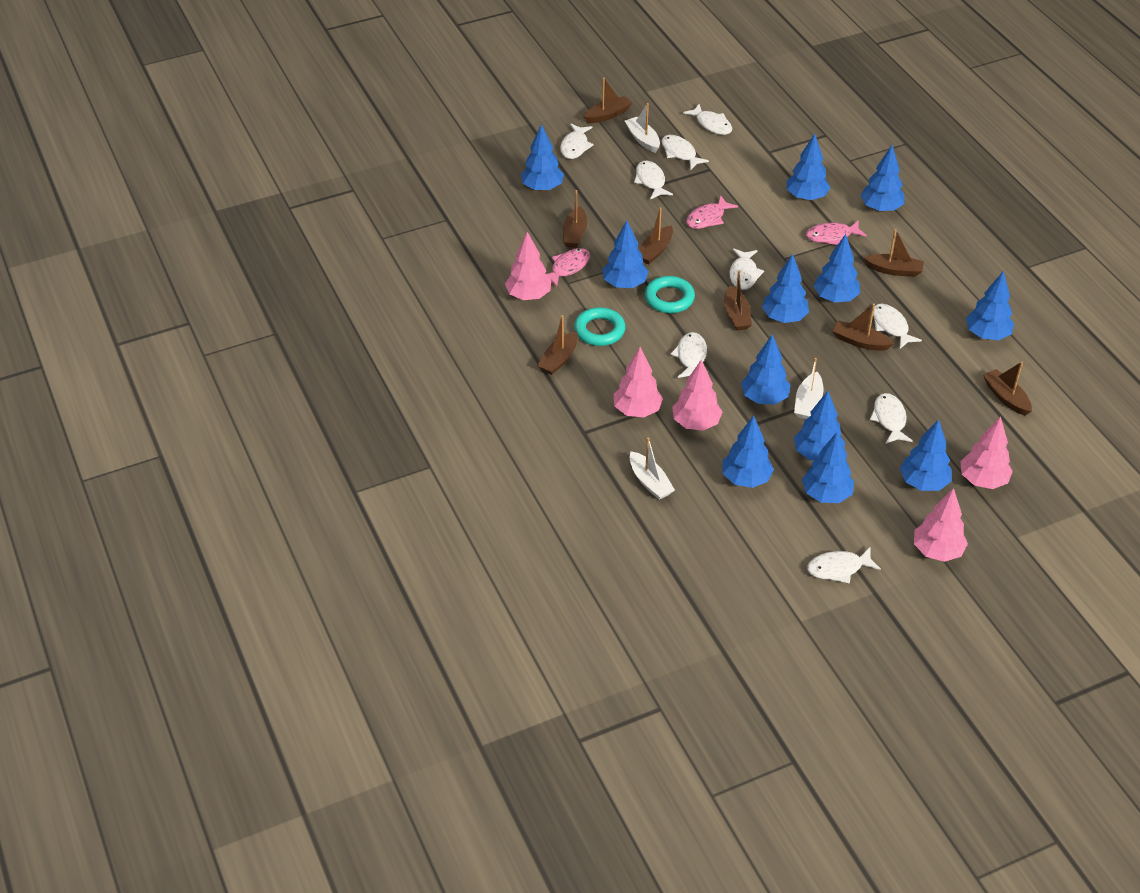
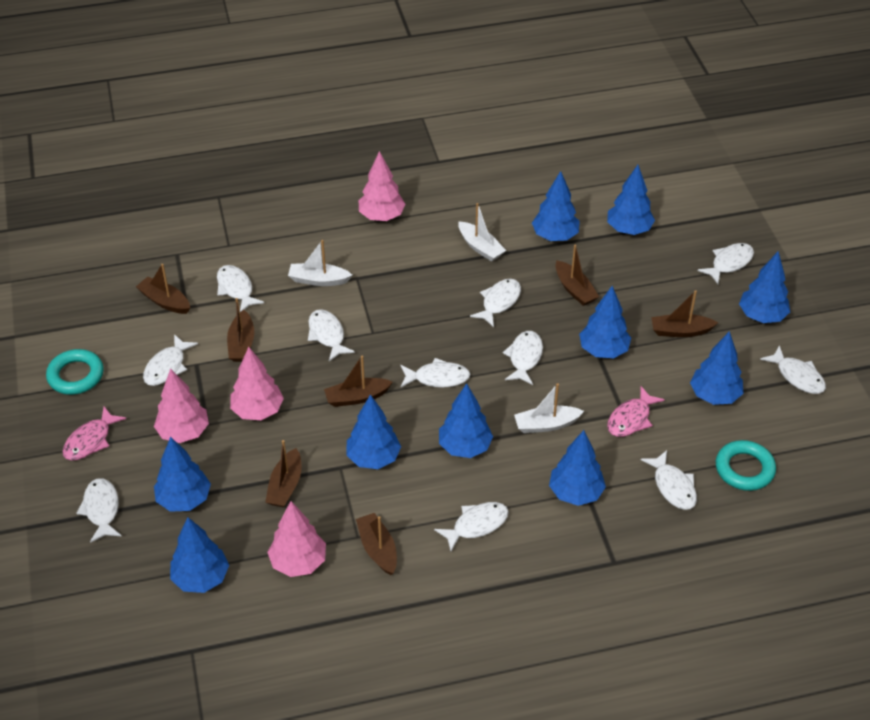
blue tree: [520,124,564,192] [602,221,649,288] [722,415,774,488] [741,334,791,404] [762,254,809,323] [787,134,830,201] [794,391,845,461] [802,431,854,503] [814,234,860,303] [860,145,904,212] [900,419,951,491] [966,271,1014,340] = 12 -> [154,437,211,512] [170,517,229,593] [346,394,401,469] [439,383,493,458] [532,171,580,241] [549,430,606,506] [579,286,631,358] [607,165,655,235] [690,331,743,405] [739,252,790,323] = 10
brown boat: [537,315,578,375] [563,190,587,248] [583,78,632,123] [639,207,673,264] [724,271,752,331] [832,303,894,351] [864,229,924,277] [983,362,1032,415] = 8 -> [136,264,190,314] [227,298,254,362] [265,440,301,508] [324,356,393,407] [356,513,397,575] [556,245,599,306] [651,290,718,337] = 7
pink fish: [545,248,590,287] [686,195,738,229] [806,220,867,245] = 3 -> [62,406,126,461] [607,386,665,437] = 2
pink tree: [505,232,551,300] [613,347,663,417] [672,359,722,431] [914,488,968,562] [960,417,1013,489] = 5 -> [154,368,209,443] [230,347,284,420] [267,501,326,577] [359,151,406,221] = 4
white fish: [560,124,594,159] [634,161,673,200] [662,135,709,170] [671,332,707,378] [683,104,732,135] [729,248,764,290] [807,547,881,584] [870,393,913,444] [873,304,922,349] = 9 -> [76,478,122,543] [143,334,198,386] [217,265,264,312] [308,309,355,361] [400,358,470,388] [434,502,509,551] [470,279,521,327] [503,331,543,385] [641,450,697,510] [698,243,754,284] [760,345,826,394] = 11

